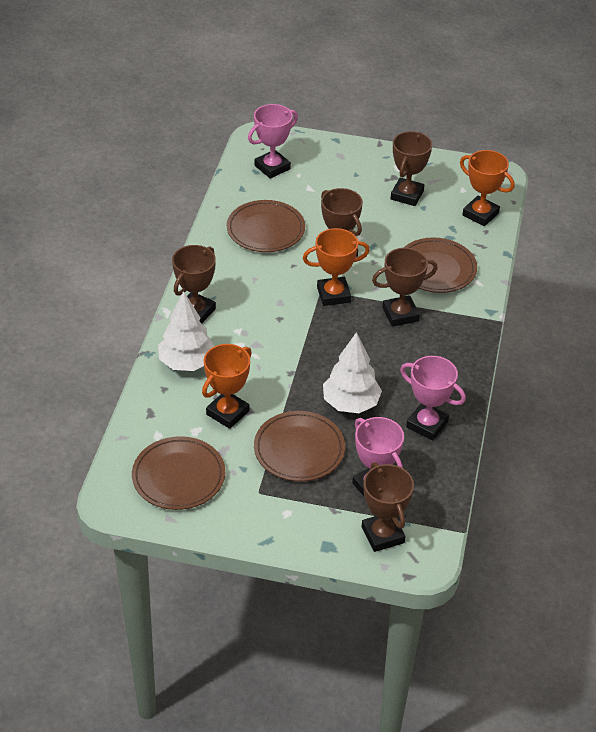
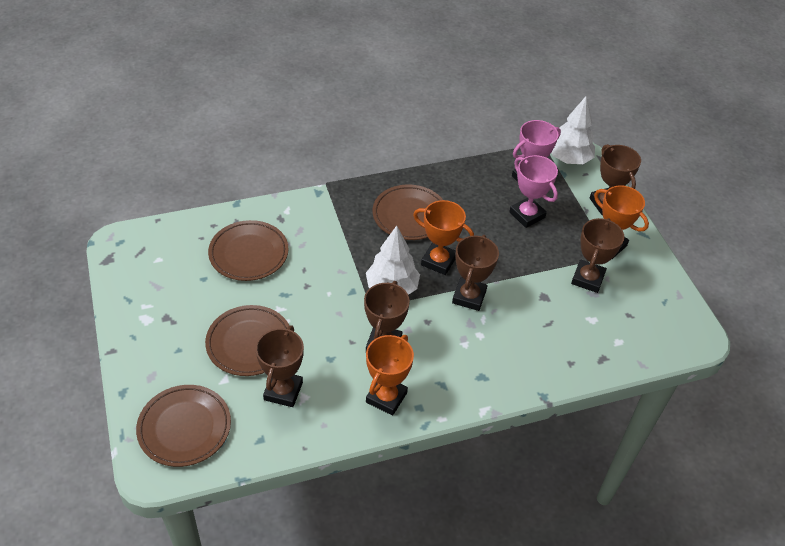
pink trophy: [248,104,298,179] [352,417,404,496] [400,356,466,440] = 3 -> [509,155,558,228] [512,120,561,182] = 2

